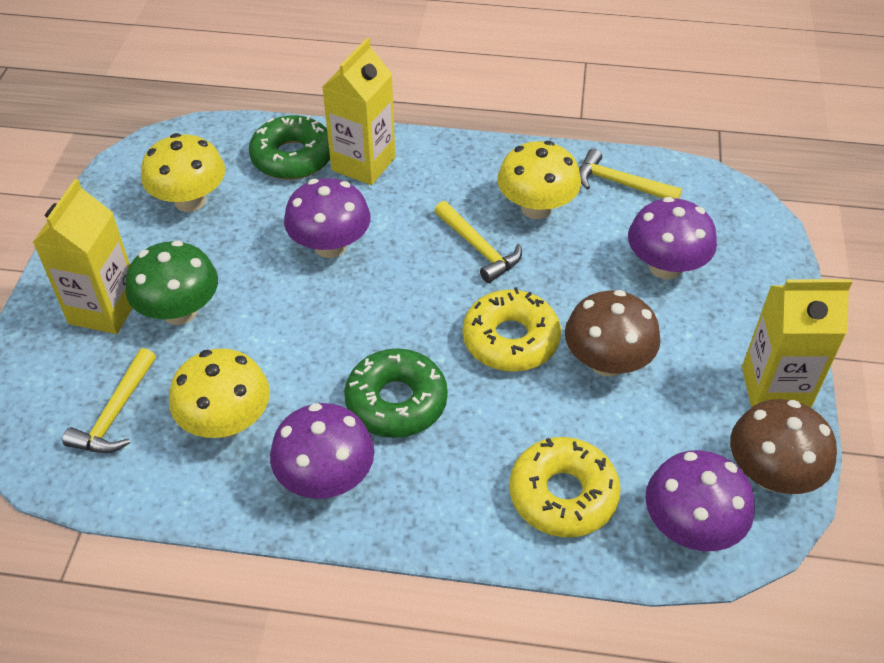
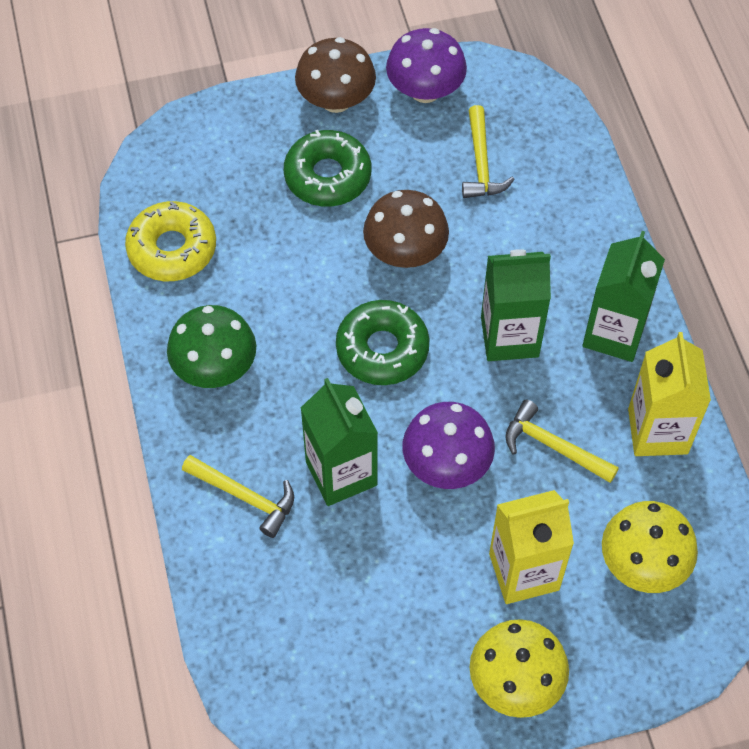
green carton: none = 0 -> [301,378,378,506] [481,249,551,361] [583,231,665,362] = 3
purple mushroom: [270,403,374,499] [284,178,371,258] [628,197,717,279] [645,450,754,551] = 4 -> [386,28,467,103] [403,402,495,489] = 2
yellow carton: [32,179,132,334] [322,38,395,185] [742,279,852,408] = 3 -> [489,490,574,604] [628,332,711,456] = 2
yellow donut: [463,287,561,372] [509,437,621,537] = 2 -> [125,201,216,281] = 1
yellow mushroom: [141,133,225,212] [169,349,270,438] [498,141,581,219] = 3 -> [470,619,569,718] [602,501,698,593] = 2

